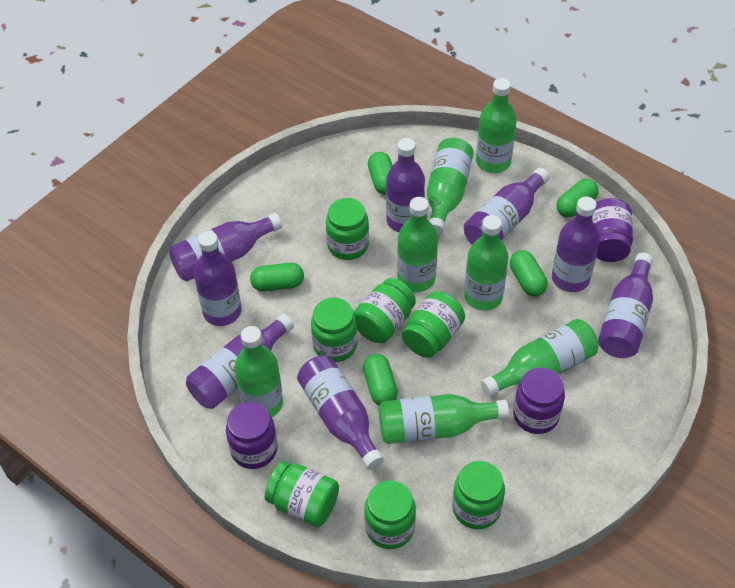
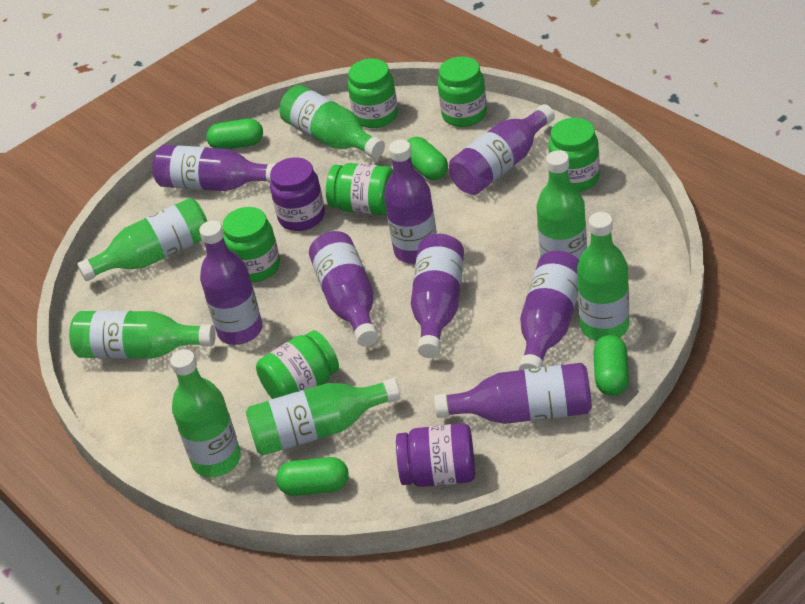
green capsule: [250,263,304,291] [363,354,398,405] [368,152,392,195] [510,250,548,297] [556,179,599,217] = 5 -> [206,118,263,149] [276,457,349,496] [407,137,448,180] [593,335,629,396] = 4
green jar: [265,461,339,527] [311,297,357,362] [326,198,369,260] [354,278,416,343] [365,480,416,549] [402,291,465,358] [452,461,505,529] = 7 -> [222,207,280,282] [256,330,339,399] [326,163,393,215] [348,59,398,128] [438,56,487,127] [548,118,600,192] = 6
purple jar: [226,402,277,469] [513,367,565,434] [592,198,633,262] = 3 -> [270,157,325,231] [396,423,475,487] = 2

